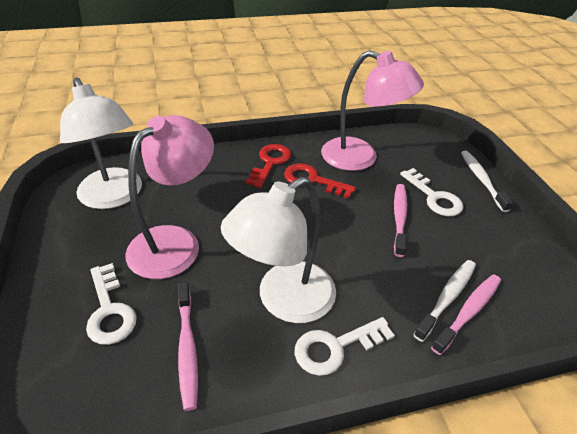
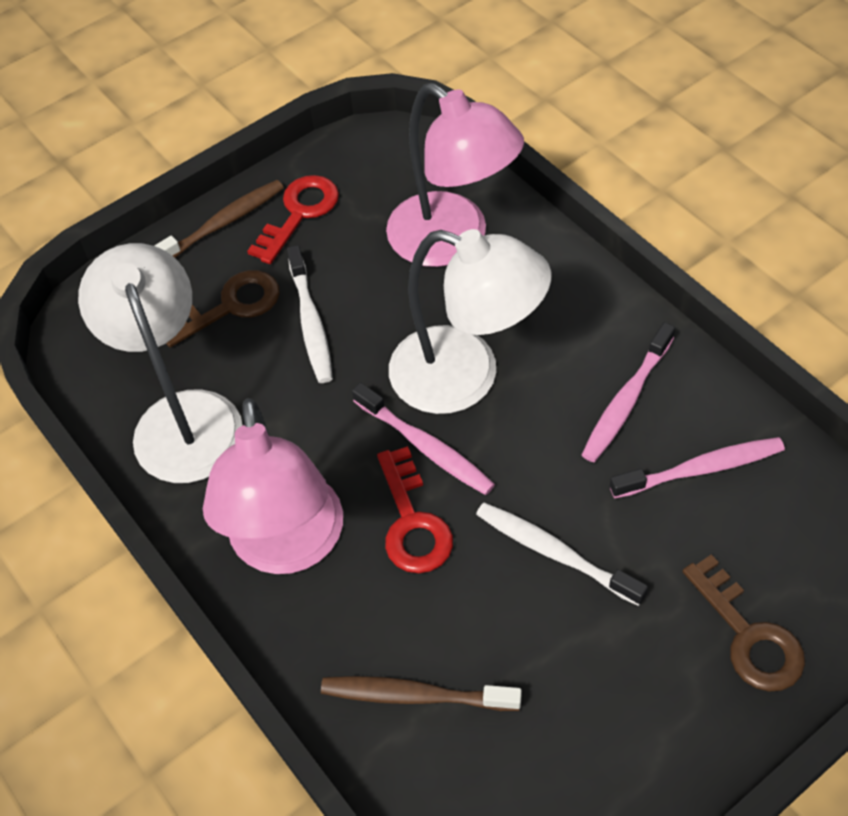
brown key: none = 0 -> [166,270,280,347] [682,554,805,692] = 2
brown toothbrush: none = 0 -> [154,180,284,258] [321,676,522,711] = 2
white key: [86,263,137,345] [294,317,395,376] [400,168,463,216] = 3 -> none = 0

